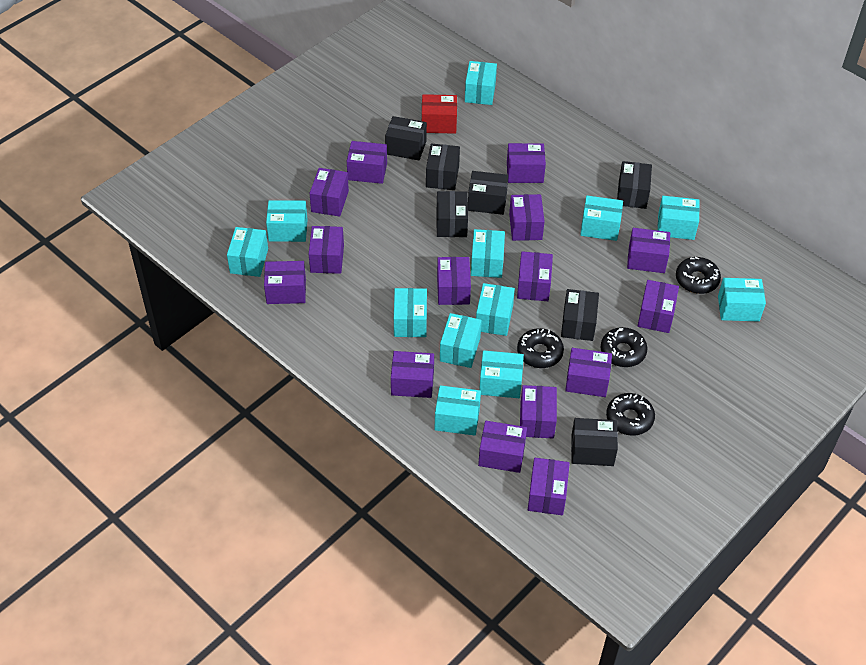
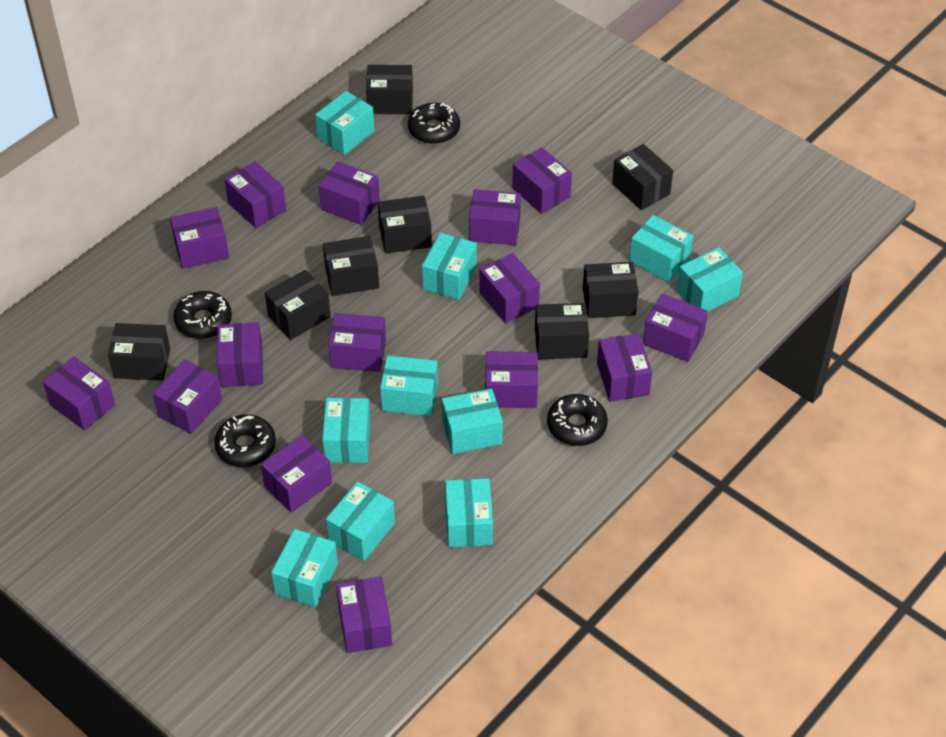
black box: [385,116,427,160] [426,143,460,190] [437,191,468,237] [468,171,508,215] [561,289,599,341] [571,418,618,466] [617,161,652,209] = 7 -> [108,323,170,381] [265,270,331,340] [323,236,379,296] [366,65,413,114] [378,196,432,254] [535,303,589,359] [583,262,639,318] [612,144,673,210] = 8
red box: [422,94,457,134] = 1 -> none = 0
turquoise box: [227,227,268,277] [266,200,308,242] [394,288,427,337] [435,385,481,436] [440,313,482,368] [465,61,497,105] [471,229,505,278] [476,283,515,336] [479,350,524,398] [580,196,623,241] [658,196,700,240] [718,278,766,322] = 12 -> [271,529,338,608] [315,91,374,155] [322,398,371,463] [326,481,395,561] [380,355,438,416] [422,232,477,300] [442,388,503,454] [445,478,493,548] [629,215,693,283] [677,247,743,311] = 10

